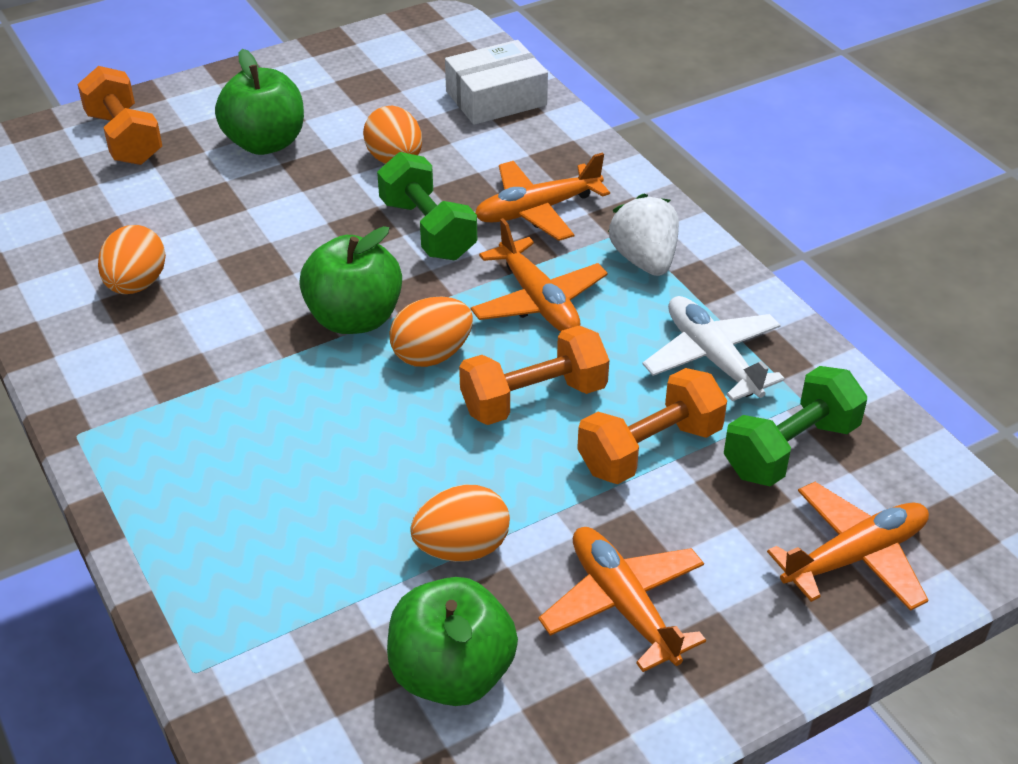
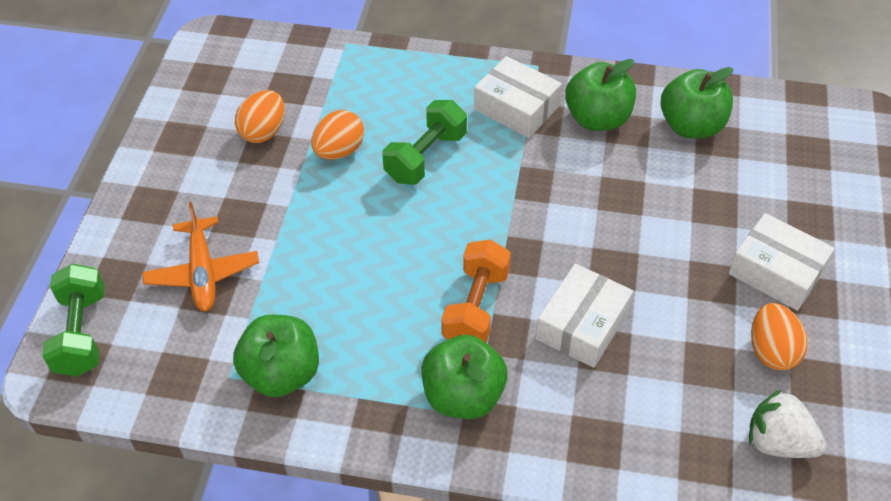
green apple: [215,49,304,155] [299,226,402,334] [387,577,518,706] = 3 -> [233,315,319,397] [421,335,508,419] [565,59,636,131] [661,67,733,138] = 4
orange dumbbell: [77,66,162,165] [459,325,609,425] [577,368,727,484] = 3 -> [441,239,511,343] = 1
orange egg: [98,225,166,294] [363,106,422,164] [390,297,473,367] [410,485,510,562] = 4 -> [235,90,285,143] [311,110,364,160] [751,303,807,370] = 3
orange plane: [471,218,608,331] [475,152,610,241] [539,527,706,672] [767,482,929,611] = 4 -> [142,202,259,312] = 1
white box: [445,40,548,125] = 1 -> [474,56,562,138] [536,263,633,368] [729,213,835,311] = 3
white plane: [643,296,785,401] = 1 -> none = 0

